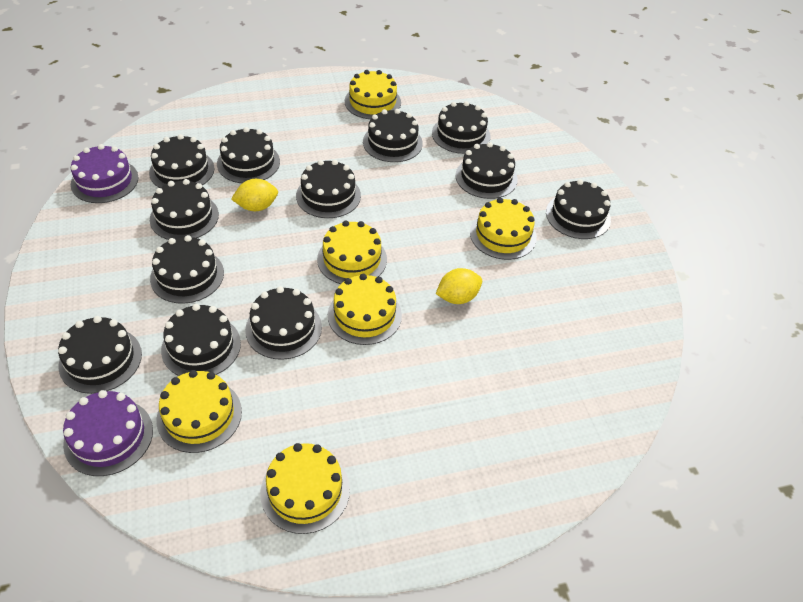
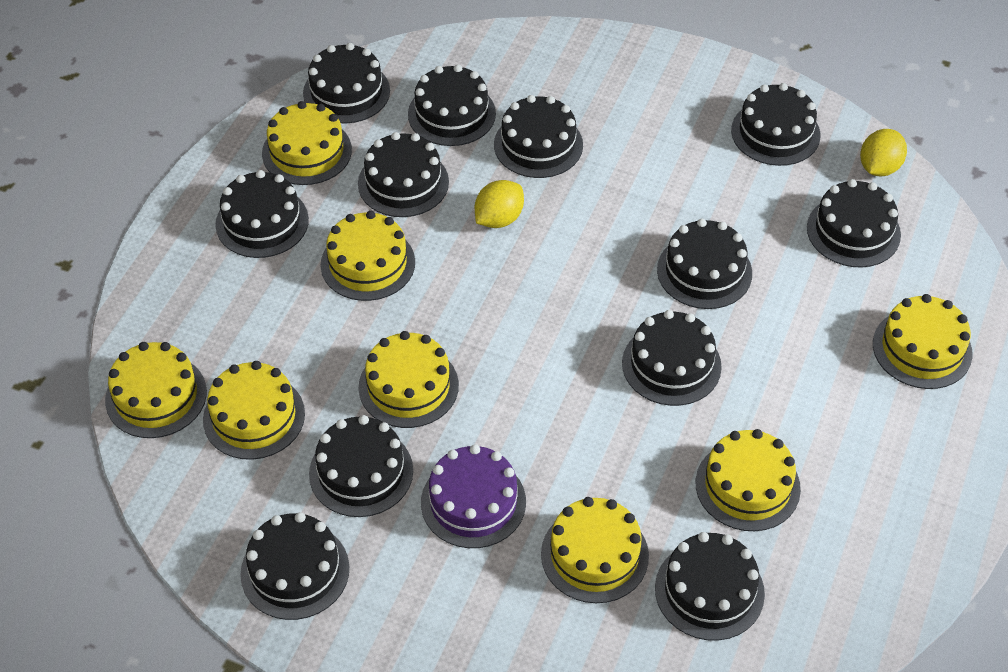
purple cake: [63,390,153,476] [71,144,138,203] = 2 -> [421,444,526,548] = 1
yellow cake: [156,370,242,453] [260,443,350,534] [317,221,387,284] [328,274,402,345] [345,70,401,119] [470,198,537,260] = 6 -> [105,342,207,438] [203,361,305,460] [262,101,352,185] [321,211,415,301] [359,331,459,428] [541,497,649,603] [696,429,801,531] [873,294,972,389] = 8

